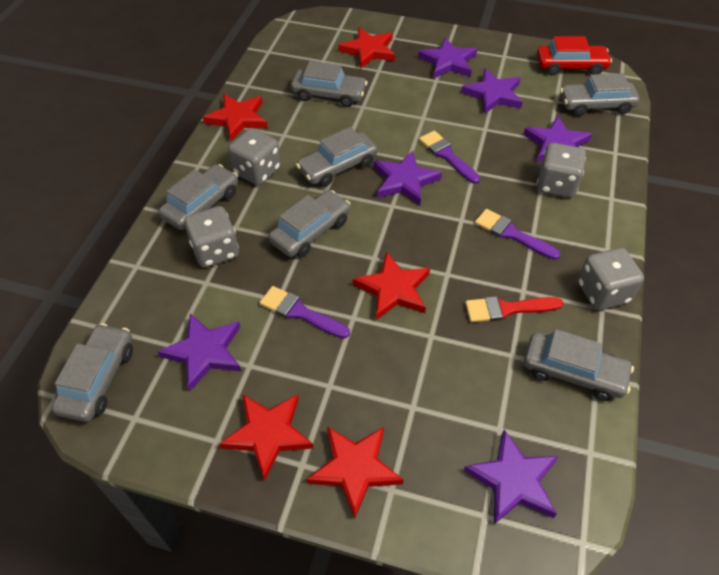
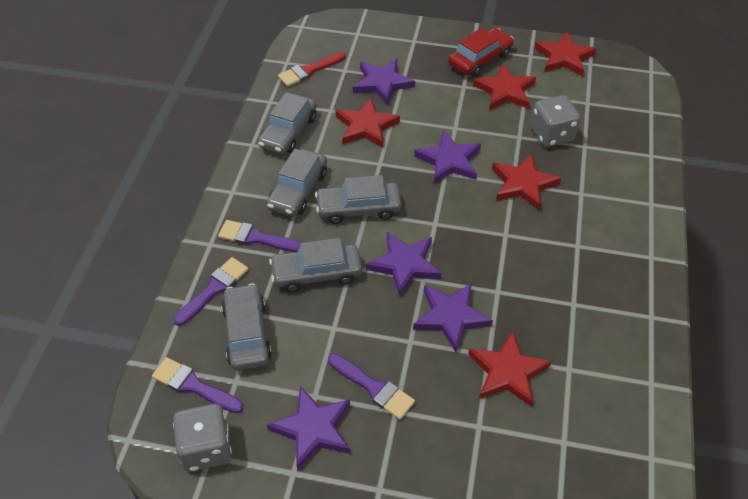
grey car: [51,323,133,422] [159,164,238,230] [269,190,350,257] [291,61,368,107] [296,127,378,187] [524,329,634,401] [560,73,640,116] = 7 -> [221,283,272,370] [258,92,317,154] [267,149,327,216] [269,238,362,292] [315,175,402,224] = 5
grey dice: [184,206,239,268] [228,128,281,185] [537,143,586,198] [578,248,644,310] = 4 -> [173,404,232,472] [531,95,580,147] = 2
purple brush: [260,286,350,339] [419,131,480,184] [475,209,561,260] = 3 -> [152,357,243,413] [174,257,249,326] [218,220,302,252] [328,353,415,420] = 4
purple star: [157,313,241,391] [374,150,442,205] [418,37,477,78] [461,69,523,114] [464,430,559,524] [523,116,592,162] = 6 -> [267,386,350,470] [353,59,415,105] [366,232,442,296] [413,283,493,352] [414,130,481,184] = 5

